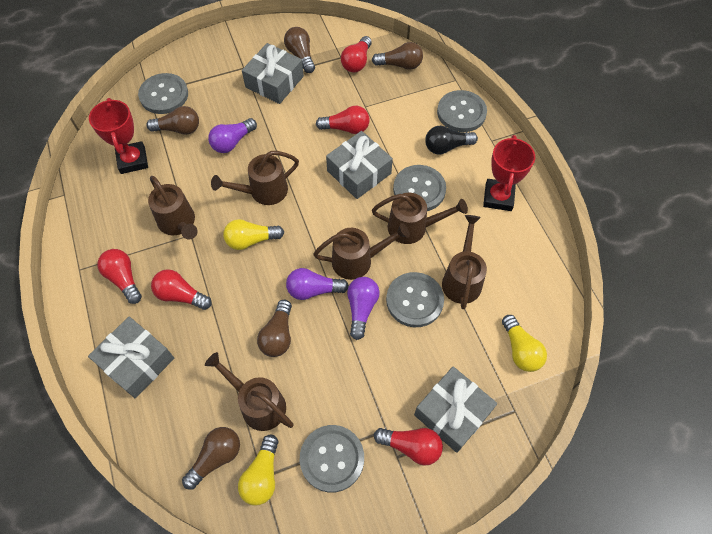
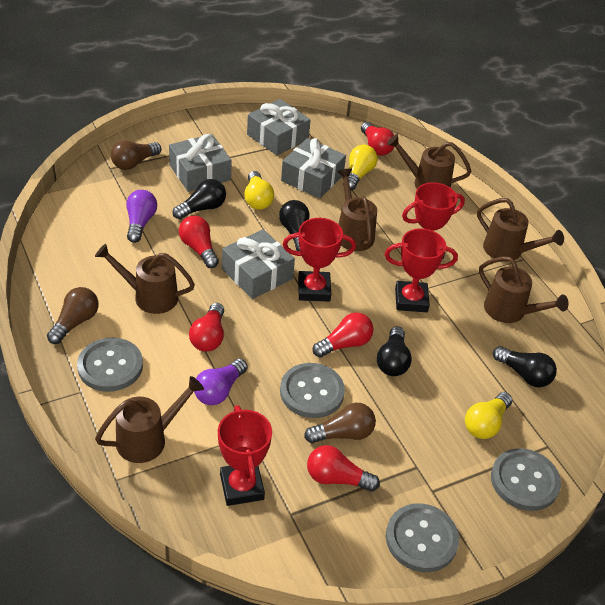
black light bulb: [425,126,478,154] = 1 -> [173,179,226,219] [279,200,309,251] [377,326,412,376] [493,346,557,387] = 4
brown light bulb: [146,106,199,135] [182,427,240,490] [257,300,292,357] [284,27,315,73] [372,42,423,70] = 5 -> [47,287,99,344] [111,141,162,170] [304,403,376,443] = 3
grey button: [138,73,188,114] [300,425,364,493] [386,272,444,327] [393,165,446,211] [437,90,487,132] = 5 -> [77,338,143,392] [280,363,345,418] [386,503,459,572] [491,448,561,511] = 4
purple light bulb: [208,118,257,153] [286,268,349,300] [347,277,380,340] = 3 -> [126,190,157,243] [194,359,247,405] = 2
red trophy: [89,98,148,174] [483,135,535,211] = 2 -> [218,405,272,506] [283,218,356,302] [385,228,458,312] [402,182,465,259] = 4

